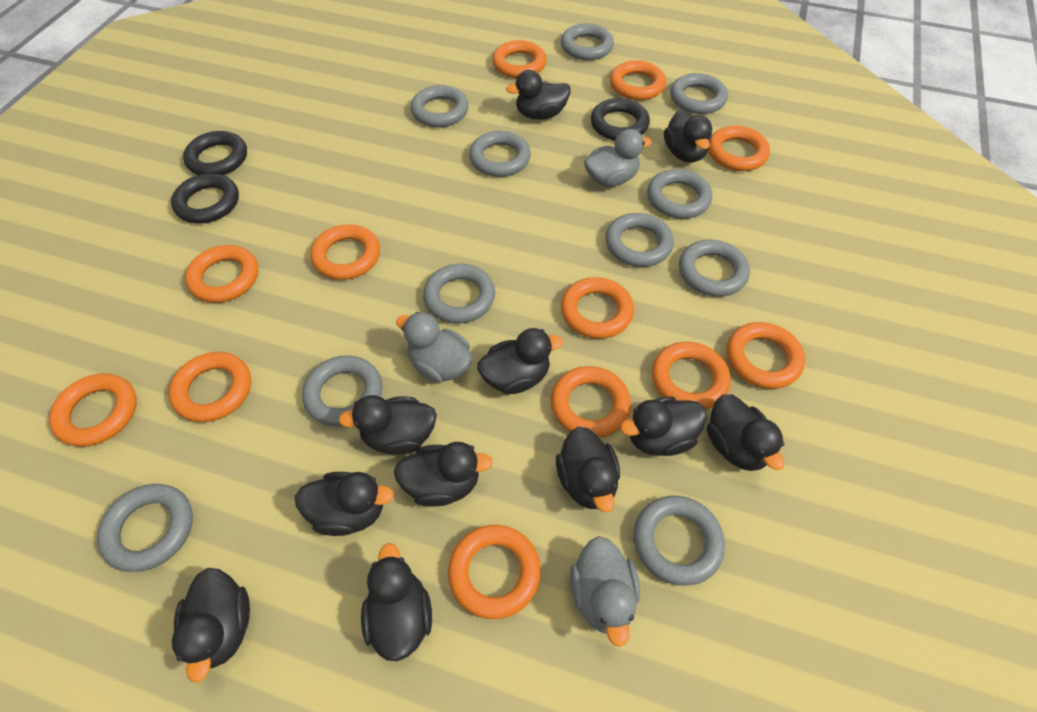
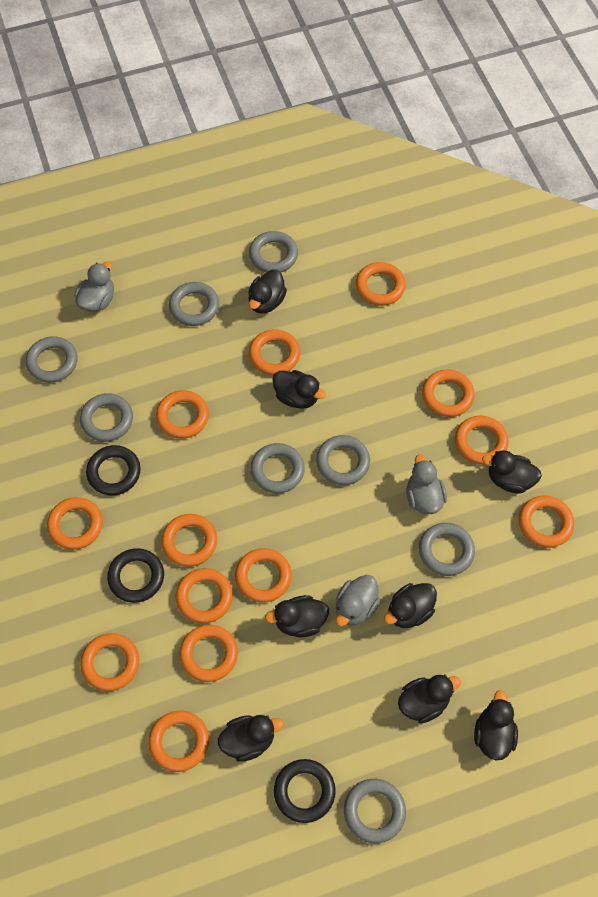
black duck: [172,568,250,683] [294,472,394,536] [338,395,437,455] [361,543,432,661] [394,442,493,507] [477,328,563,394] [506,70,571,119] [556,427,620,513] [620,396,707,456] [664,110,712,163] [707,394,785,471] = 11 -> [218,715,284,762] [248,270,287,314] [265,595,329,637] [272,370,326,409] [384,583,437,628] [398,675,461,723] [474,690,518,760] [482,450,542,493] = 8
grey ring: [97,484,193,572] [302,355,382,427] [411,85,469,127] [423,264,495,324] [469,131,531,177] [561,24,614,60] [605,213,674,267] [633,496,725,586] [647,169,712,219] [670,73,728,114] [679,240,750,297] = 11 -> [26,336,78,383] [80,393,133,442] [169,282,219,326] [249,231,298,273] [250,443,305,493] [316,435,370,485] [344,779,406,843] [419,523,475,576] = 8
orange ring: [49,373,137,447] [169,352,251,422] [185,245,258,303] [310,224,380,280] [448,525,541,619] [492,40,547,78] [551,366,631,438] [561,277,634,339] [610,60,666,100] [651,342,730,409] [708,126,770,171] [727,322,805,389] = 12 -> [47,497,103,550] [80,633,139,691] [148,711,209,772] [156,390,209,439] [161,514,217,567] [176,568,233,623] [179,625,238,682] [235,548,292,603] [249,329,300,375] [356,262,406,306] [422,370,475,417] [455,415,508,465] [519,496,574,548] = 13

